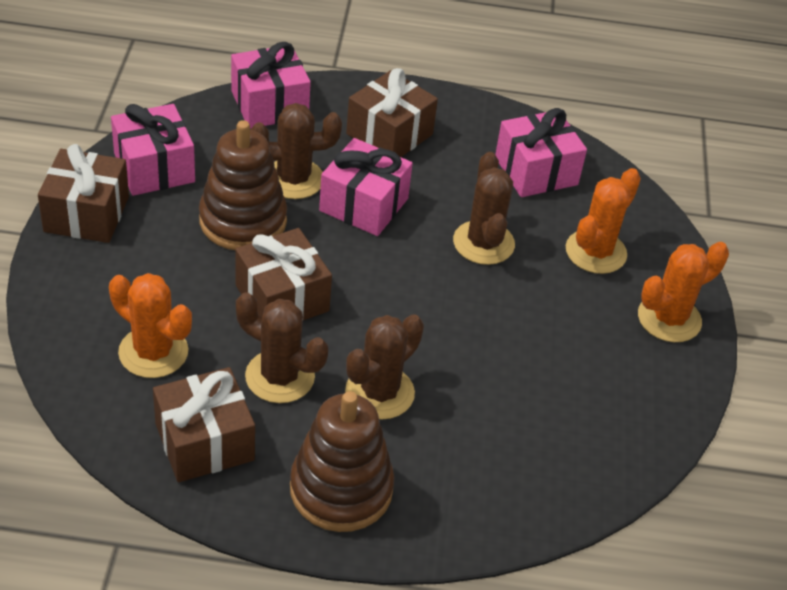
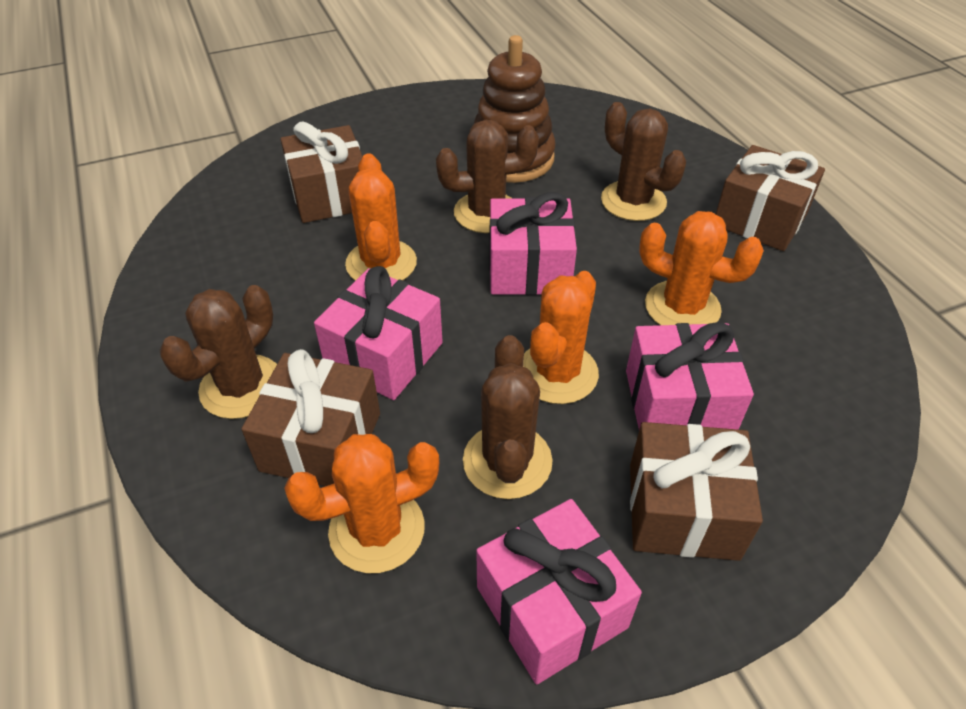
brown stacking toy: [199,120,287,250] [290,391,394,532] = 2 -> [473,35,556,183] = 1
orange cactus: [109,273,192,378] [566,168,641,274] [638,242,729,342] = 3 -> [284,434,439,573] [345,153,417,281] [523,271,599,404] [639,211,764,325] = 4

